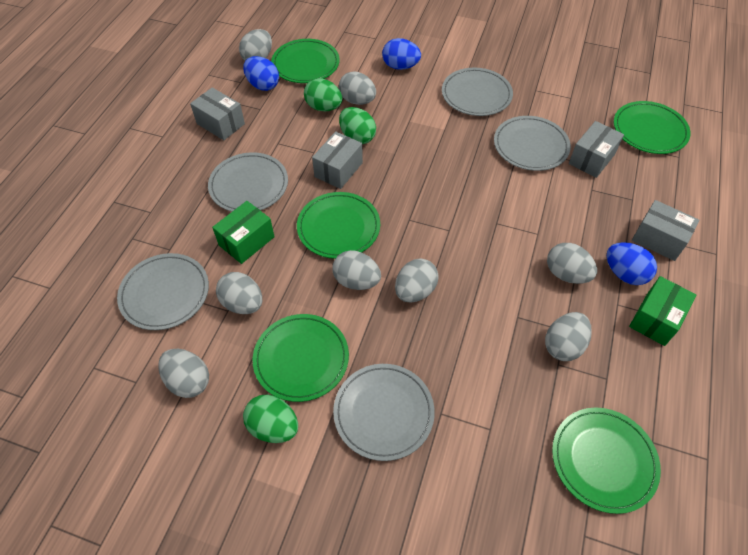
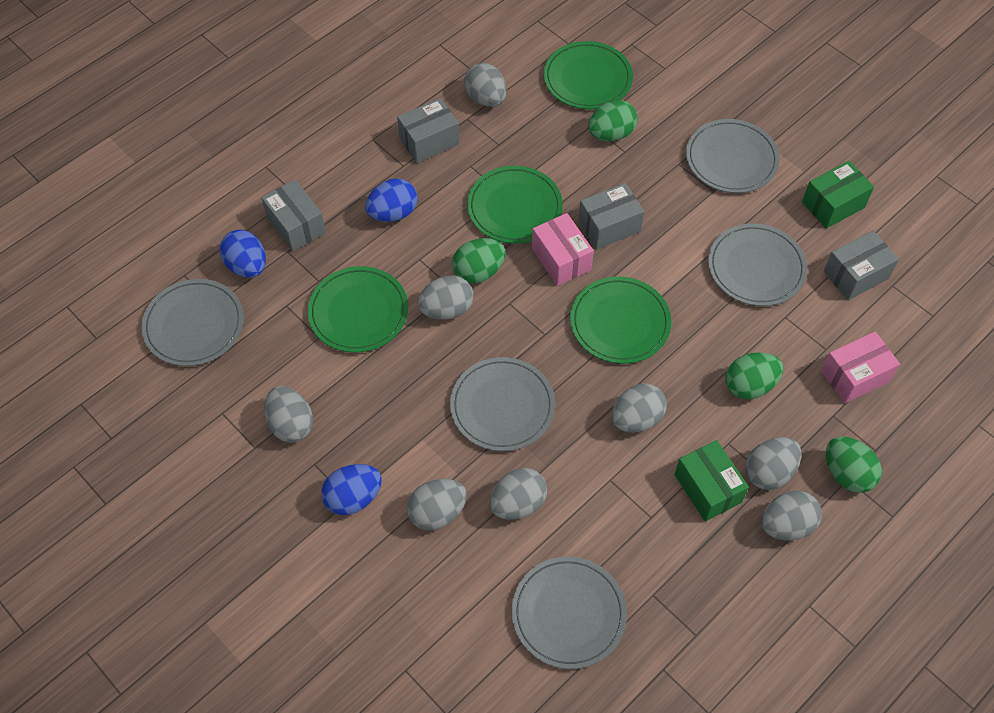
green egg: [243,395,298,443] [304,78,342,111] [339,107,376,144] = 3 -> [452,238,506,283] [588,100,637,141] [726,352,783,399] [826,436,882,493] = 4
green plate: [253,314,349,402] [271,39,340,83] [297,192,380,259] [552,408,661,514] [614,101,691,154] = 5 -> [308,266,408,353] [467,166,563,244] [544,41,633,109] [570,277,671,364] = 4
pink box: none = 0 -> [532,213,594,286] [821,332,900,403] = 2

